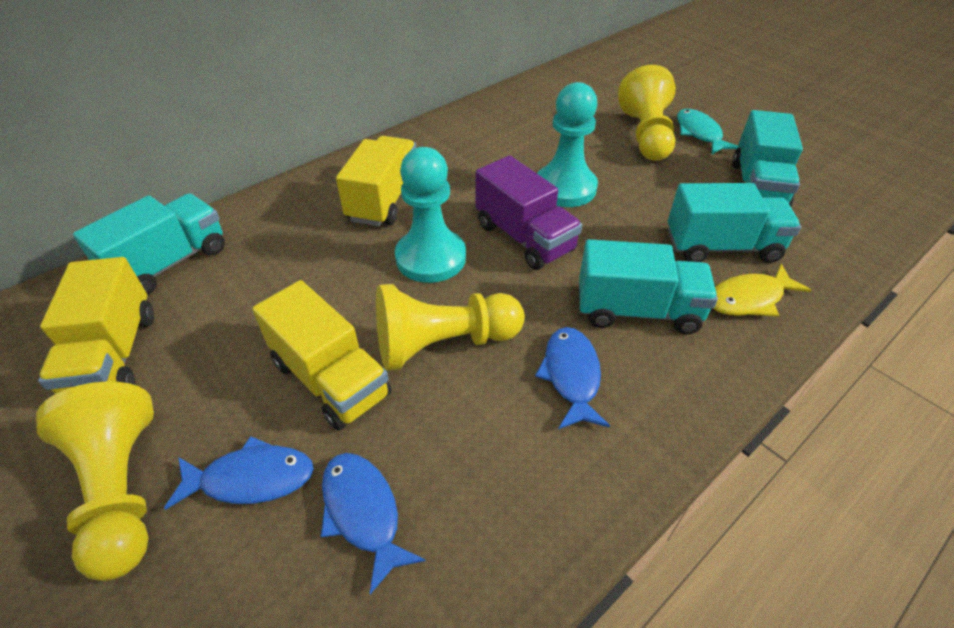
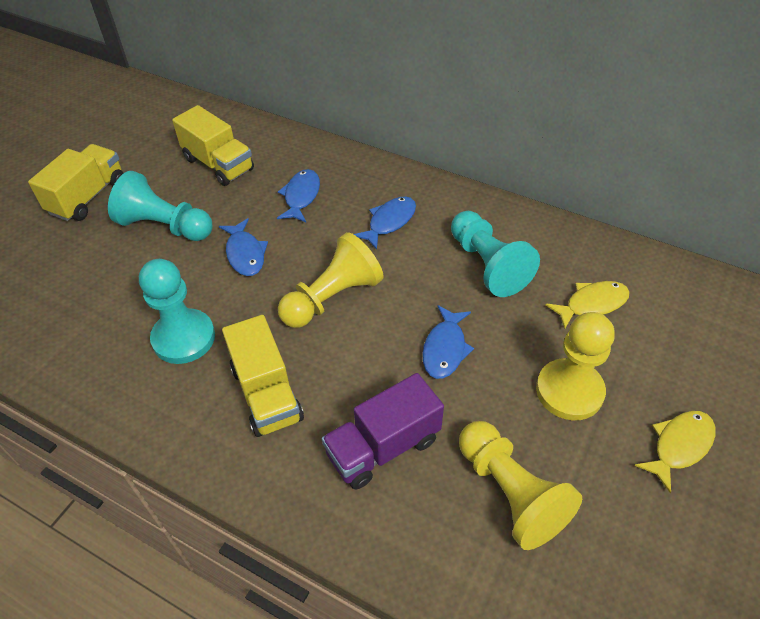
blue fish: [164,436,314,510] [321,453,426,594] [535,327,610,429] = 3 -> [219,218,268,276] [277,169,320,222] [354,196,416,250] [422,305,474,379] = 4
turquoise fish: [677,109,738,154] = 1 -> none = 0
turquoise pawn: [395,147,466,283] [537,82,598,207] = 2 -> [108,171,213,241] [139,259,215,364] [451,211,540,297] = 3
turquoise truck: [73,194,225,295] [579,239,718,334] [668,183,801,263] [732,110,803,207] = 4 -> none = 0
yellow fish: [713,264,811,317] = 1 -> [545,281,630,330] [634,411,716,493] = 2

